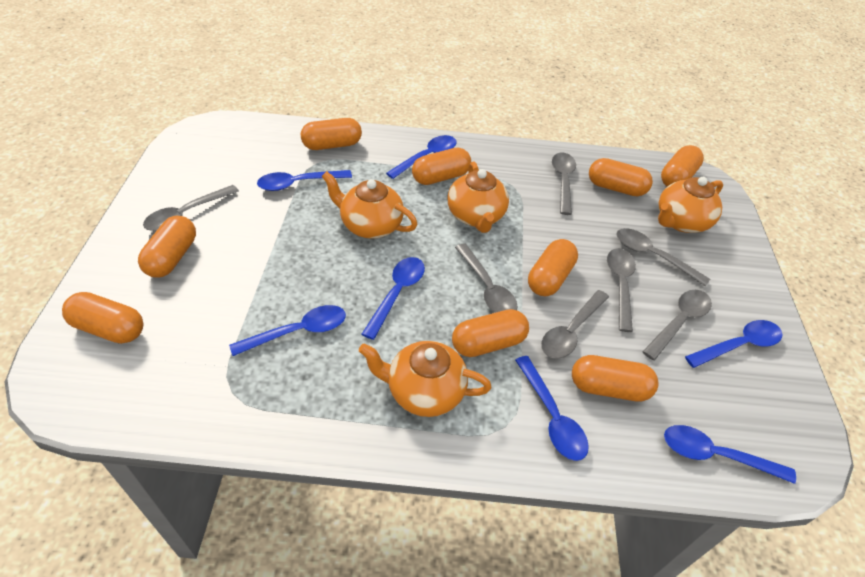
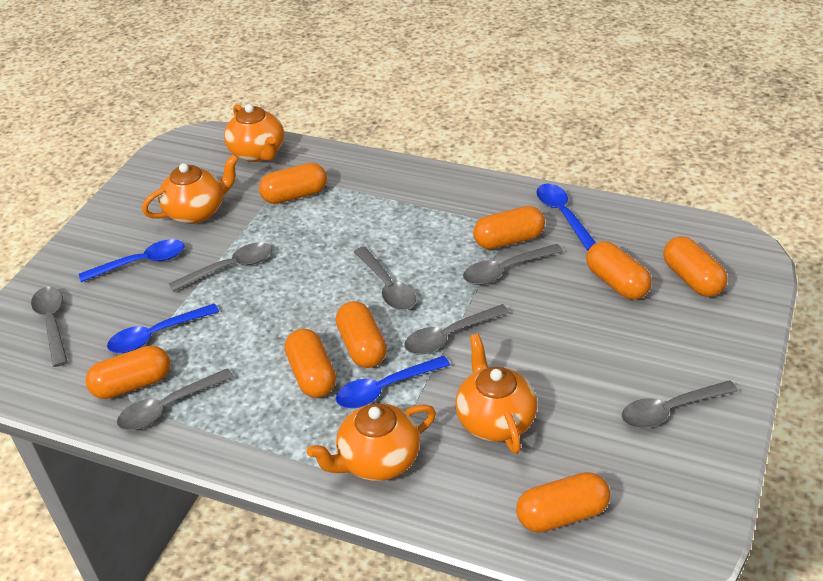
blue spoon: [229,305,346,356] [257,170,352,191] [362,257,425,340] [386,135,457,179] [515,356,589,461] [664,425,796,484] [685,320,783,368] = 7 -> [79,239,184,282] [107,303,219,353] [336,356,450,408] [536,184,596,251] = 4
orange capsule: [62,292,143,344] [138,216,196,278] [301,118,362,150] [412,148,471,185] [452,309,529,357] [528,239,578,296] [572,355,659,401] [589,158,653,196] [661,145,704,186] = 9 -> [85,345,170,399] [259,163,327,204] [285,329,336,398] [336,301,387,368] [473,206,545,249] [516,472,610,533] [586,241,652,300] [663,236,727,297] = 8

